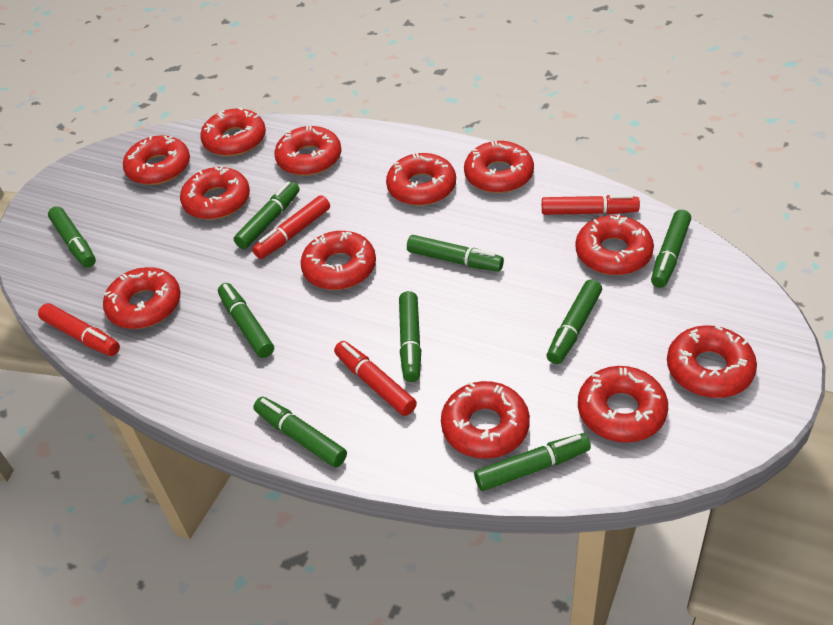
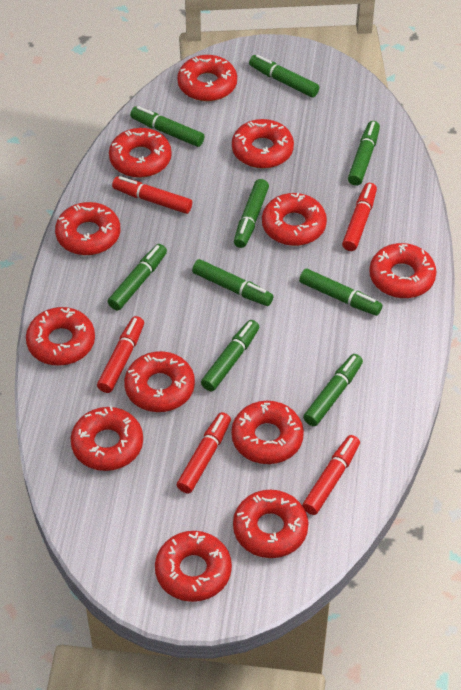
red marker: [38,303,120,356] [252,195,330,259] [334,341,417,416] [542,195,640,215] = 4 -> [97,316,144,393] [112,176,192,214] [177,412,231,493] [302,435,360,515] [342,183,377,251] = 5

